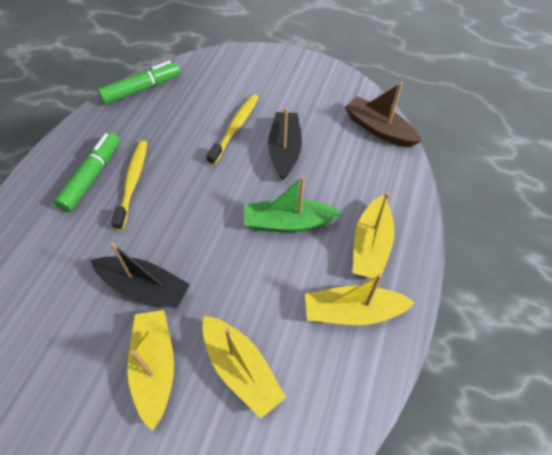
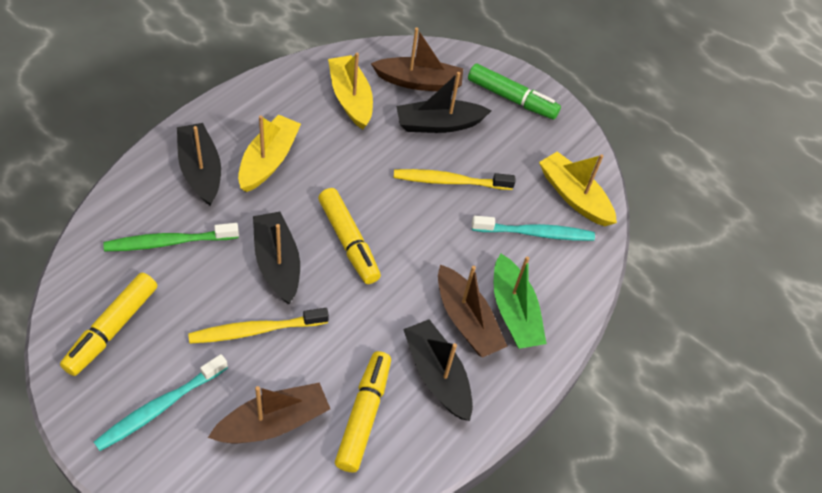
black boat: [90,242,190,309] [268,107,302,180] = 2 -> [177,123,221,206] [253,212,300,304] [396,72,491,133] [403,319,473,421] = 4
brown boat: [345,82,421,148] = 1 -> [208,382,330,443] [371,27,463,91] [438,265,508,358] = 3
green marker: [54,132,120,212] [98,60,180,104] = 2 -> [468,64,561,120] = 1
green toothbrush: none = 0 -> [103,223,239,251] = 1
turquoise toothbrush: none = 0 -> [94,354,228,451] [472,216,595,241] = 2
yellow boat: [127,310,174,431] [202,316,286,418] [305,273,415,325] [353,192,395,278] = 4 -> [238,115,301,192] [328,53,373,130] [539,152,617,226] = 3
yellow marker: none = 0 -> [60,272,157,376] [318,188,381,284] [335,351,391,472] = 3

